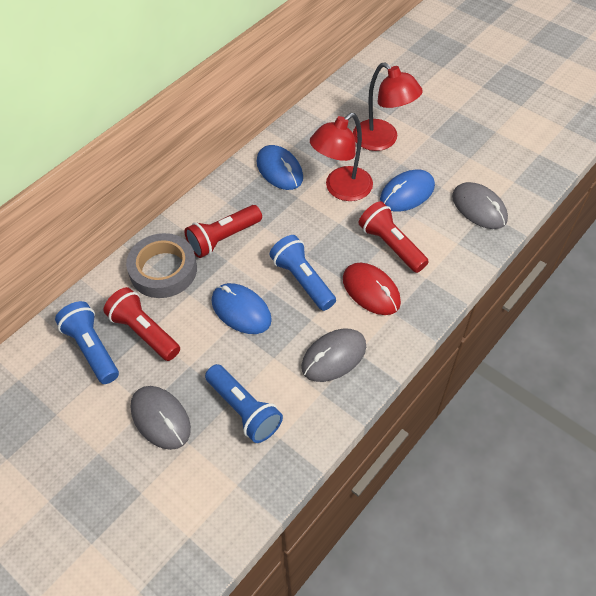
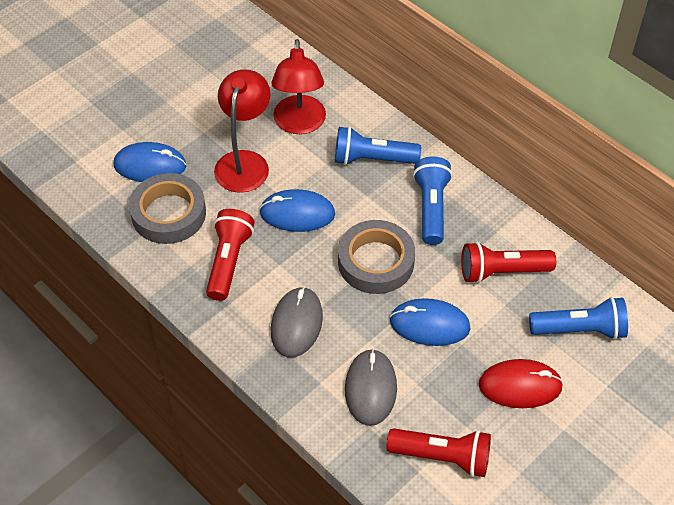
grey mouse: [130,386,191,450] [301,329,366,382] [452,182,508,229] = 3 -> [271,286,323,357] [345,349,397,426] = 2
grey tape: [126,233,197,298] = 1 -> [129,173,206,244] [338,220,415,294] = 2

